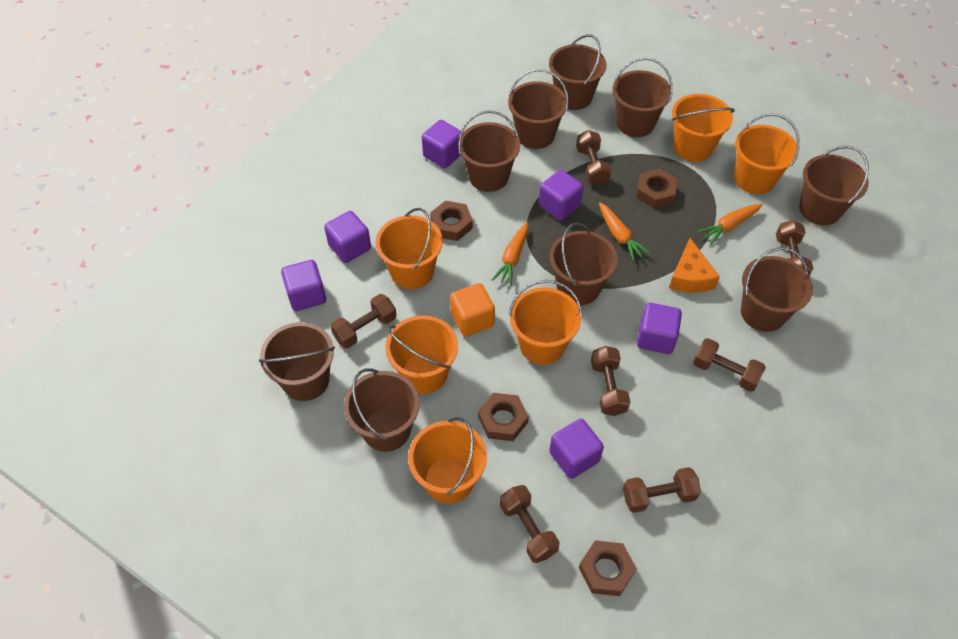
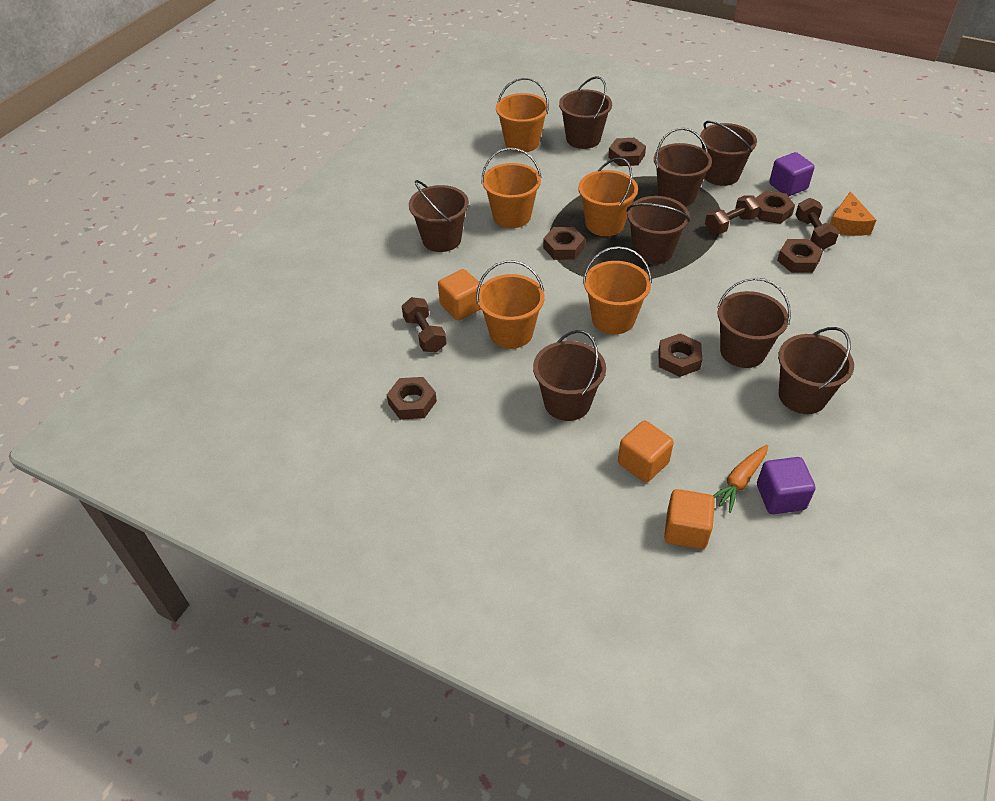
brown bucket: [259,322,335,401] [344,368,420,452] [458,111,520,192] [508,69,569,149] [549,34,606,110] [549,222,618,305] [613,58,673,137] [741,247,813,332] [799,146,869,225] = 9 -> [409,180,469,252] [533,330,606,421] [559,76,612,149] [627,196,690,264] [654,128,712,207] [700,121,757,186] [717,278,791,368] [778,327,854,414] = 8
brown dumbbell: [330,294,397,348] [500,485,559,563] [576,130,612,185] [591,346,630,416] [623,467,701,513] [693,338,766,392] [776,220,813,276] = 7 -> [402,297,446,353] [705,195,760,234] [795,198,839,249] = 3
brown nut: [430,201,473,241] [478,393,529,441] [579,540,637,596] [636,169,677,208] = 4 -> [387,377,437,420] [543,227,585,260] [608,138,646,166] [658,333,702,377] [756,190,795,224] [777,239,823,273] = 6
orange bucket: [376,208,443,289] [385,315,458,394] [408,417,487,504] [509,280,582,365] [672,94,735,162] [734,114,800,194] = 6 -> [476,260,544,349] [482,148,541,228] [496,78,549,153] [578,157,638,236] [583,246,652,334] = 5
orange carrot: [492,223,528,286] [599,202,650,261] [697,204,763,245] = 3 -> [713,445,768,513] = 1
orange cube: [450,283,495,336] = 1 -> [438,269,482,320] [618,421,674,482] [664,489,715,549] = 3
purple cube: [281,260,326,311] [324,211,371,263] [422,120,461,168] [539,170,584,221] [549,419,604,479] [637,303,682,354] = 6 -> [757,457,816,514] [769,152,815,196] = 2

